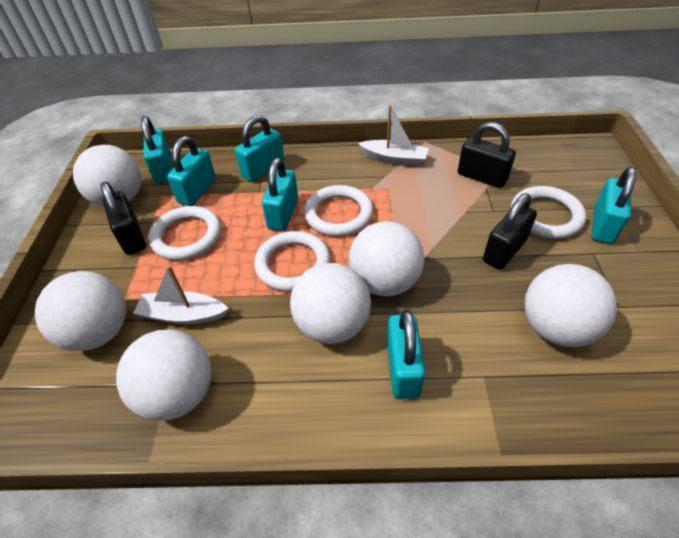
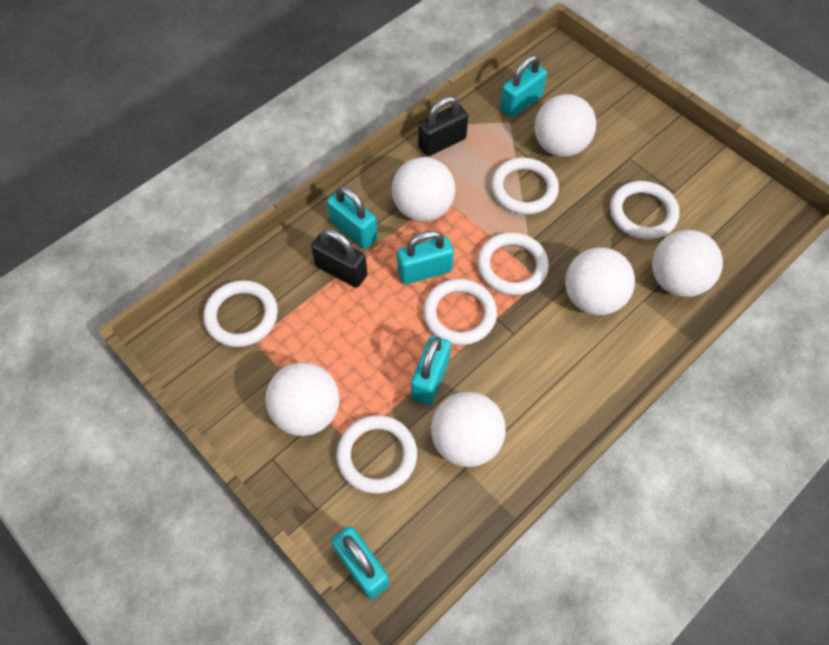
black padlock: [101,182,146,255] [458,122,516,188] [483,193,537,270] = 3 -> [311,229,368,288] [418,96,468,156] = 2
turquoise padlock: [141,116,172,184] [167,136,216,206] [235,115,284,182] [262,158,298,231] [387,310,425,399] [592,167,637,244] = 6 -> [327,186,378,249] [332,526,389,599] [397,231,454,284] [411,335,451,405] [500,55,547,118] = 5
white boat: [133,265,229,324] [358,105,429,166] = 2 -> none = 0
white ring: [148,206,221,260] [254,231,330,292] [304,185,373,236] [511,186,586,239] = 4 -> [203,280,278,347] [336,415,417,494] [423,279,497,345] [477,232,549,295] [491,157,559,215] [610,181,680,240] = 6

